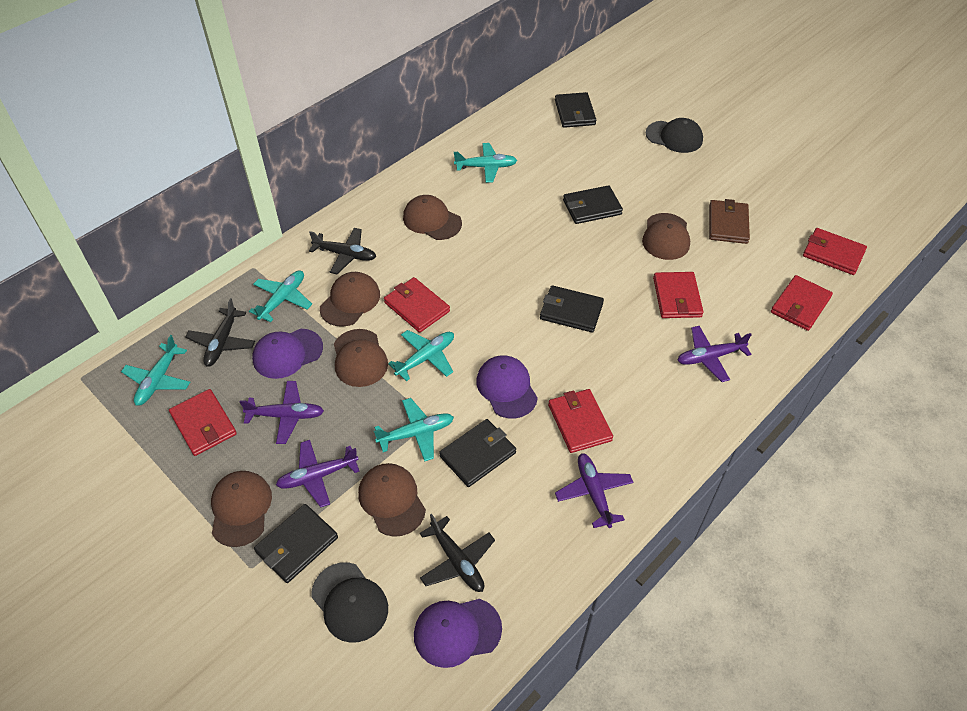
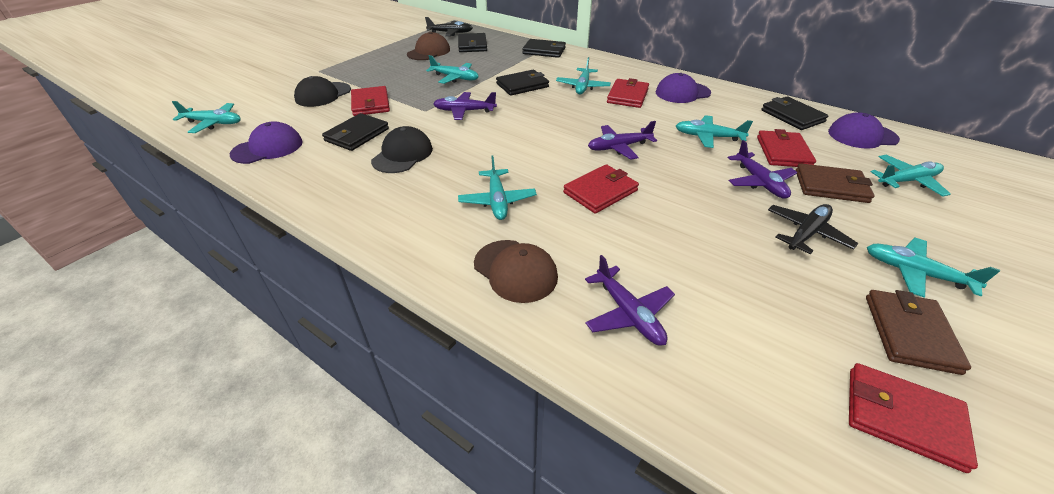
black plane: [186,298,255,367] [309,228,376,274] [420,513,495,592] = 3 -> [425,17,473,36] [768,204,858,254] = 2
brown cap: [211,471,272,547] [320,272,380,327] [334,329,388,387] [358,463,426,537] [403,195,462,240] [642,213,690,260] = 6 -> [407,32,450,60] [474,240,558,303] = 2
brown wallet: [709,199,750,244] = 1 -> [796,163,875,203] [866,290,971,375] = 2
red wallet: [169,389,237,456] [384,277,450,333] [548,389,613,453] [653,272,704,318] [771,275,833,331] [803,228,867,275] = 6 -> [351,86,390,116] [563,164,639,214] [607,78,649,108] [757,129,816,167] [849,363,978,473] = 5
turquoise plane: [121,335,190,406] [249,270,312,322] [374,398,454,462] [388,330,454,381] [454,143,518,183] = 5 -> [172,101,241,133] [426,55,479,84] [458,156,537,220] [556,57,611,95] [676,115,753,148] [867,238,1000,297] [870,155,951,197] = 7

